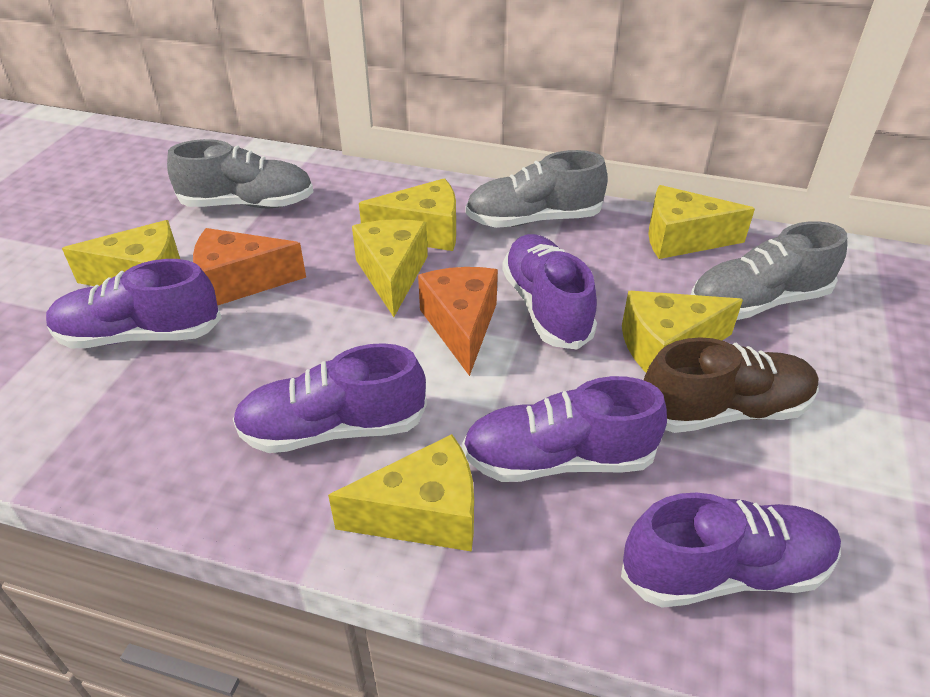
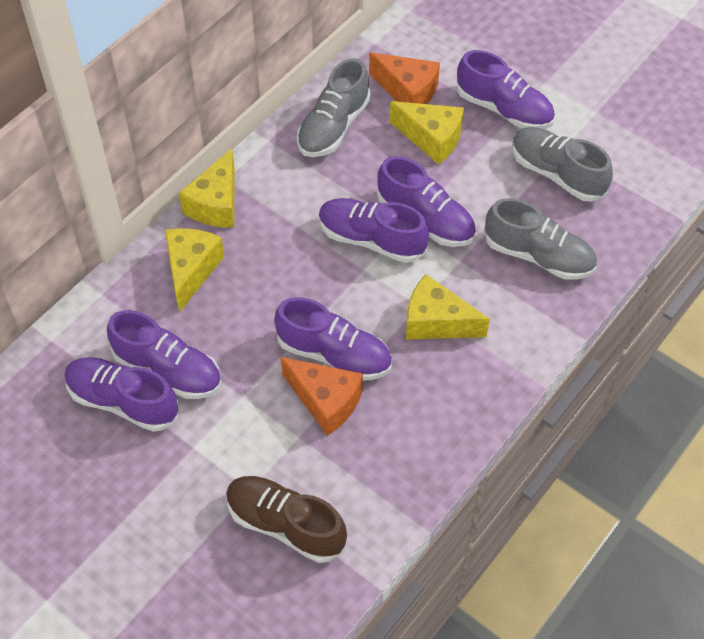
purple shoe: [46,259,222,349] [233,343,427,453] [462,376,667,482] [502,234,597,350] [621,492,841,608] = 5 -> [65,357,179,432] [107,310,222,399] [274,297,392,381] [319,198,429,263] [377,156,476,247] [457,50,555,129] = 6
yellow cheese: [62,220,180,286] [328,434,474,552] [352,219,428,317] [359,178,456,251] [622,291,743,372] [648,185,755,259] = 6 -> [165,228,224,312] [179,148,235,228] [390,101,464,165] [406,274,490,340] = 4

